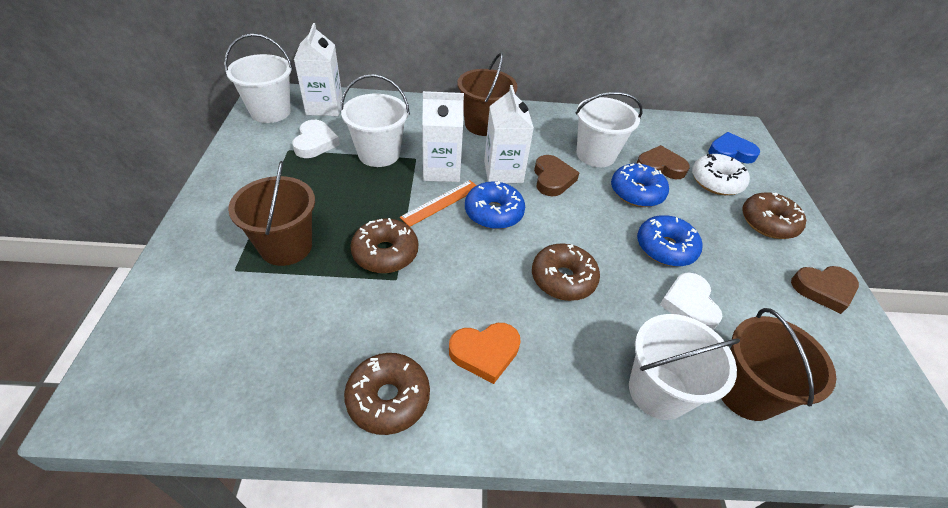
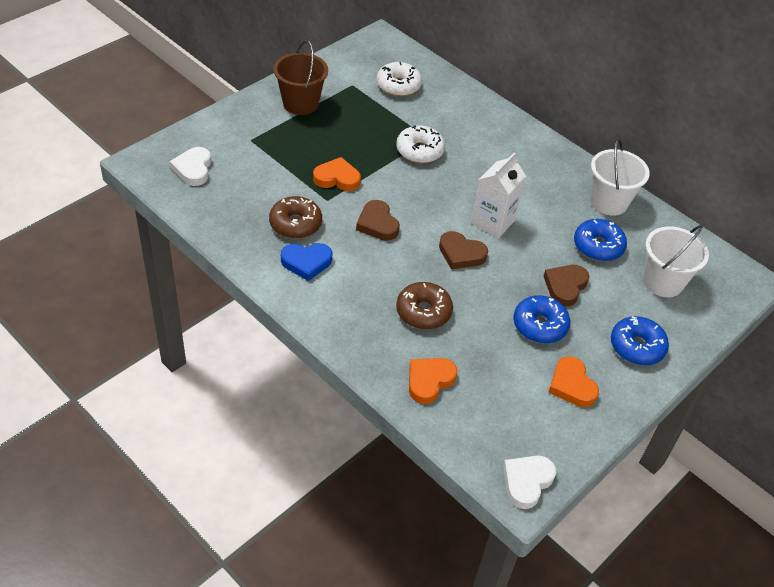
brown bucket: [228,161,315,266] [458,53,517,136] [721,308,836,421] = 3 -> [273,40,328,115] = 1
brown donut: [344,353,430,435] [350,218,418,273] [532,243,600,301] [742,192,806,239] = 4 -> [269,196,322,239] [396,282,453,329] = 2
orange heart: [449,323,521,384] = 1 -> [313,157,361,191] [409,358,457,404] [548,356,599,407] = 3
orange ruler: [400,180,477,227] = 1 -> none = 0
white bucket: [224,34,293,123] [340,74,410,167] [576,92,642,167] [629,314,740,420] = 4 -> [590,138,650,216] [643,225,709,297] = 2
white carton: [294,23,342,116] [422,91,464,182] [484,85,534,183] = 3 -> [471,153,526,238] = 1
white donut: [692,154,750,195] = 1 -> [377,62,422,97] [396,125,445,163] = 2

